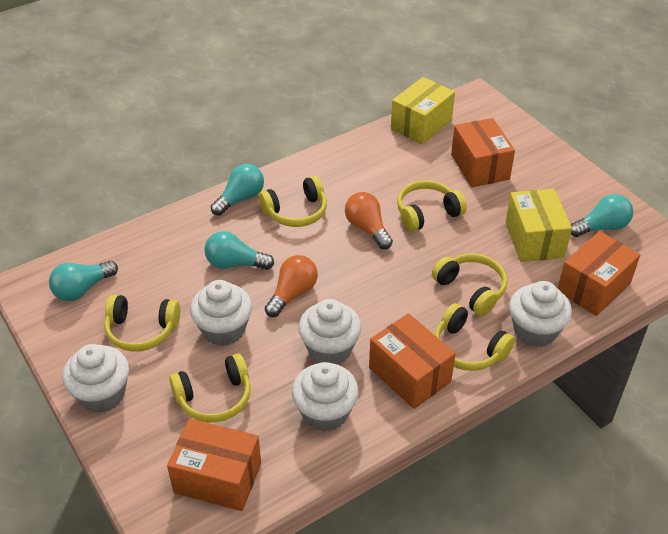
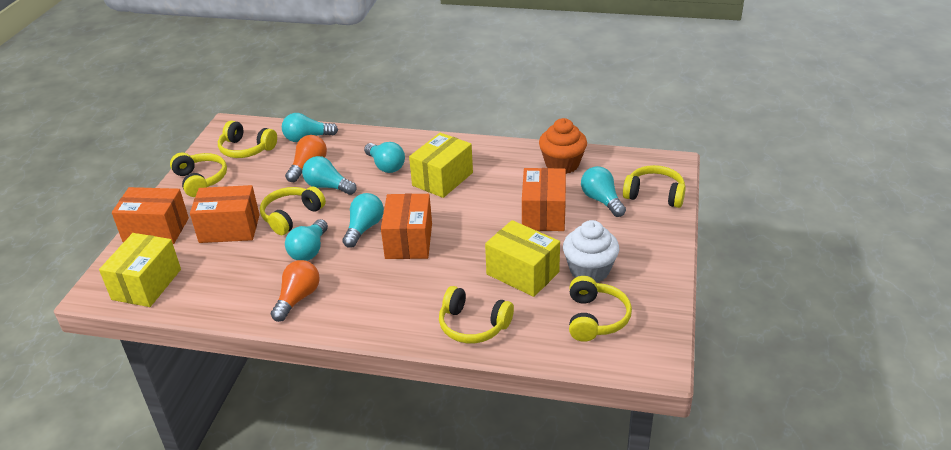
orange cupcake: none = 0 -> [539,118,587,174] = 1
turquoise light bulb: [49,261,118,301] [204,231,274,270] [211,164,264,216] [571,194,633,237] = 4 -> [282,113,338,142] [285,219,328,261] [302,156,357,195] [342,193,384,248] [364,142,405,173] [581,166,626,217] = 6
white cupcake: [62,344,129,413] [190,280,252,346] [292,362,359,432] [298,299,361,364] [509,281,572,347] = 5 -> [563,220,619,282] = 1
yellow box: [391,77,455,145] [505,189,572,262] = 2 -> [99,233,181,307] [409,133,473,198] [485,220,560,297] = 3

